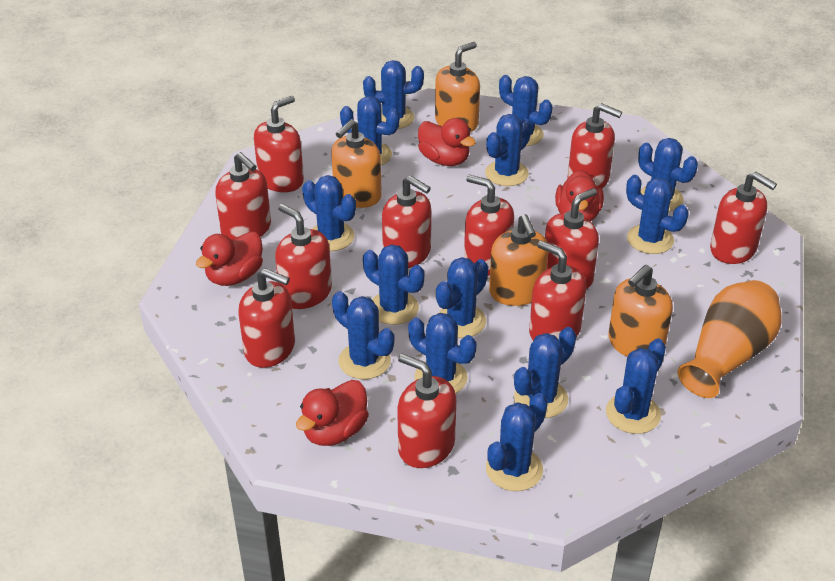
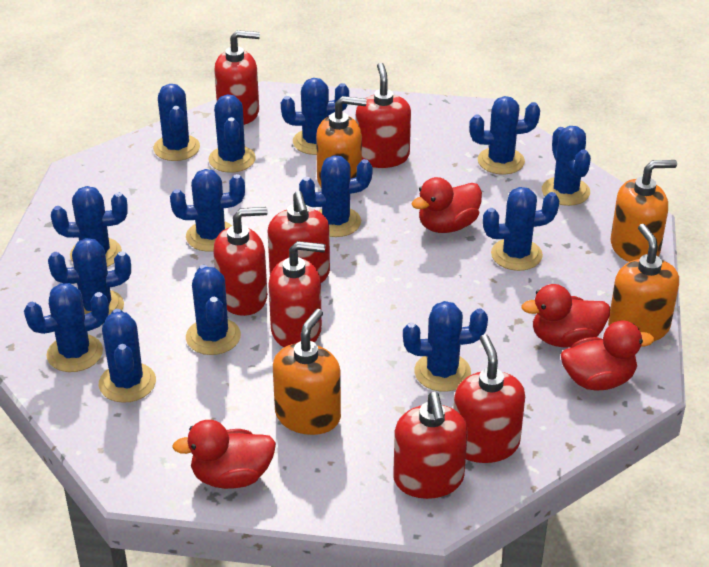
orange vase: [677,280,782,398] = 1 -> none = 0
red soap dispenser: [215,152,271,240] [238,268,295,368] [254,96,304,192] [275,204,332,309] [382,176,431,268] [397,354,456,468] [464,175,514,276] [529,240,586,341] [545,188,599,289] [568,103,622,188] [710,172,777,264] = 11 -> [213,207,268,316] [214,30,260,125] [268,191,330,283] [268,241,325,347] [356,62,411,168] [393,392,468,499] [453,334,525,463] = 7

